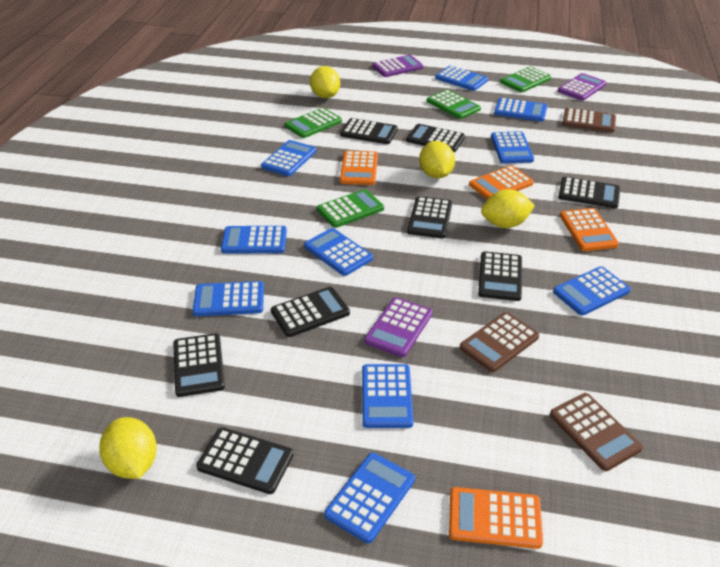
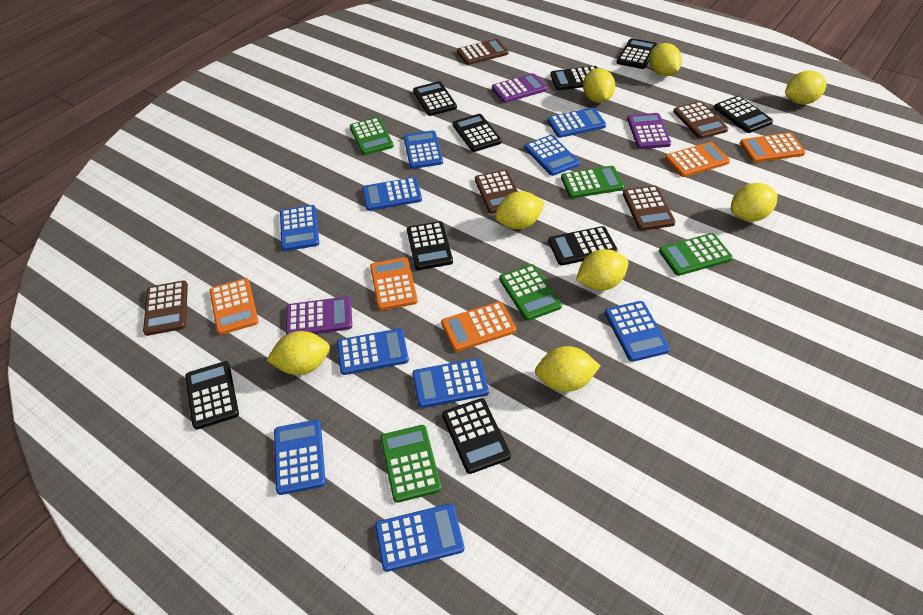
black calculator: [173,333,225,397] [196,427,294,494] [271,287,350,337] [340,118,398,144] [406,124,465,152] [407,196,452,239] [478,252,522,301] [558,177,620,209] = 8 -> [185,361,239,430] [407,221,453,270] [413,81,457,116] [442,398,511,474] [453,114,502,152] [548,226,617,265] [550,66,597,90] [616,38,657,69] [714,96,773,133] = 9
brown calculator: [460,312,539,372] [550,393,643,471] [562,108,616,133] = 3 -> [143,281,188,336] [457,39,508,65] [475,170,518,214] [623,185,676,231] [673,101,728,139] = 5
green calculator: [285,108,342,138] [317,189,384,228] [427,90,481,119] [500,67,551,93] = 4 -> [350,117,394,155] [380,425,442,503] [499,264,562,321] [561,166,624,198] [659,233,733,276] = 5
orange calculator: [340,151,378,185] [449,487,543,549] [469,165,534,200] [560,208,619,251] = 4 -> [210,278,259,335] [370,257,418,311] [441,302,516,352] [665,142,730,177] [740,133,806,163] = 5
yellow lemon: [99,417,157,479] [310,66,340,98] [419,141,455,178] [481,189,535,228] = 4 -> [267,331,330,375] [495,191,545,229] [535,346,600,392] [576,249,628,291] [583,68,615,103] [649,43,682,76] [731,183,778,221] [785,71,827,105] = 8

